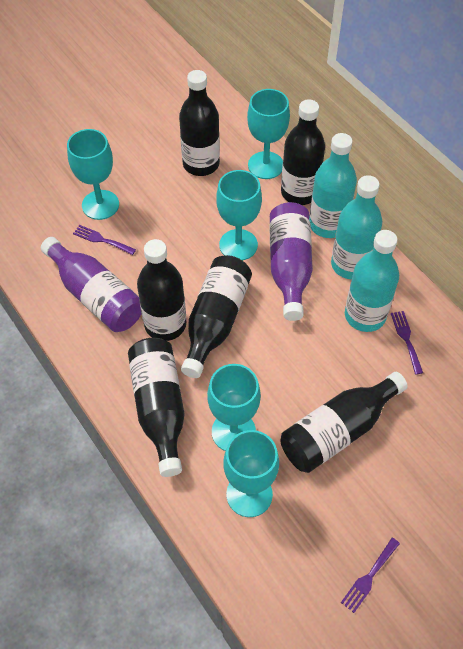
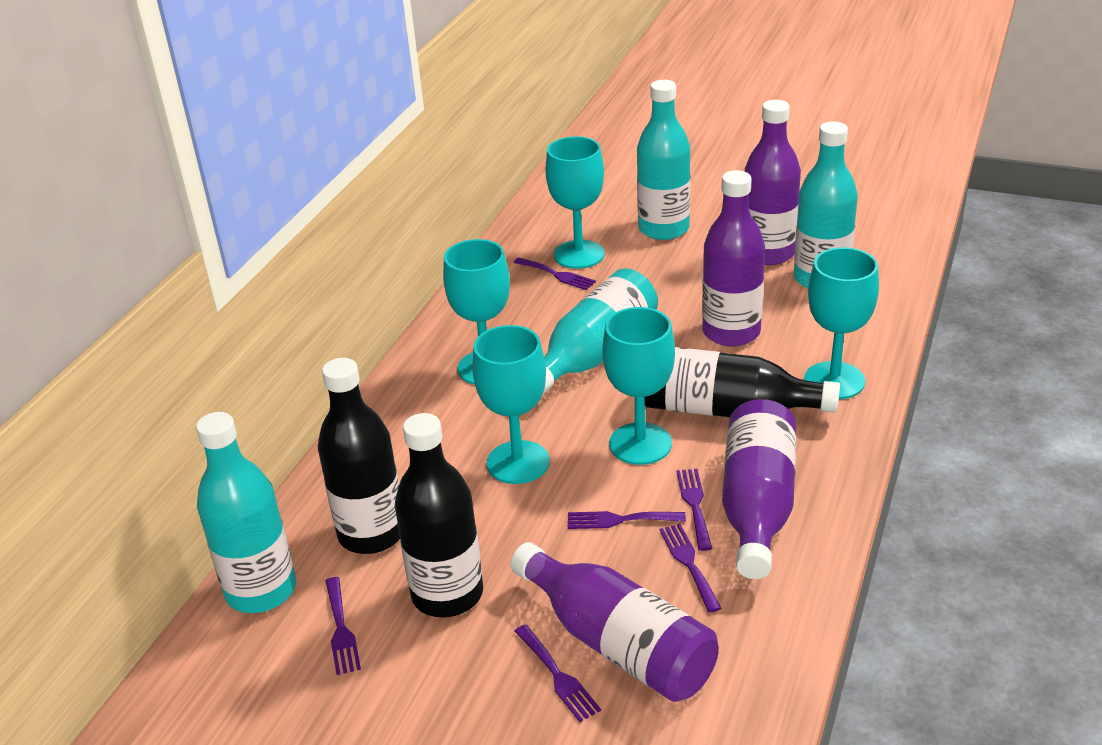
black bottle: [128,338,184,477] [137,239,186,341] [179,70,220,176] [181,255,252,378] [280,372,408,473] [281,99,325,205] = 6 -> [318,358,400,554] [395,413,483,618] [645,347,840,417] = 3
purple bottle: [41,237,142,332] [269,202,313,321] = 2 -> [510,542,719,702] [702,170,765,347] [722,399,796,579] [745,100,801,265] = 4
purple fork: [73,225,136,255] [341,538,400,613] [391,311,423,375] = 3 -> [326,577,361,675] [513,257,596,290] [514,624,601,722] [568,511,686,529] [660,524,722,613] [676,469,712,551] = 6
turquoise bottle: [310,133,357,238] [331,175,382,280] [345,230,399,332] = 3 -> [196,412,296,613] [543,268,658,394] [637,80,690,240] [794,121,858,289] = 4

